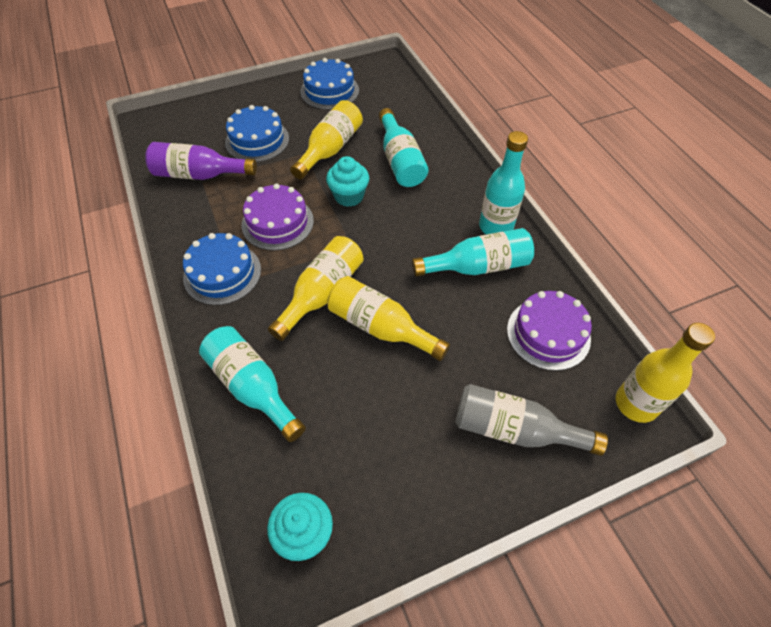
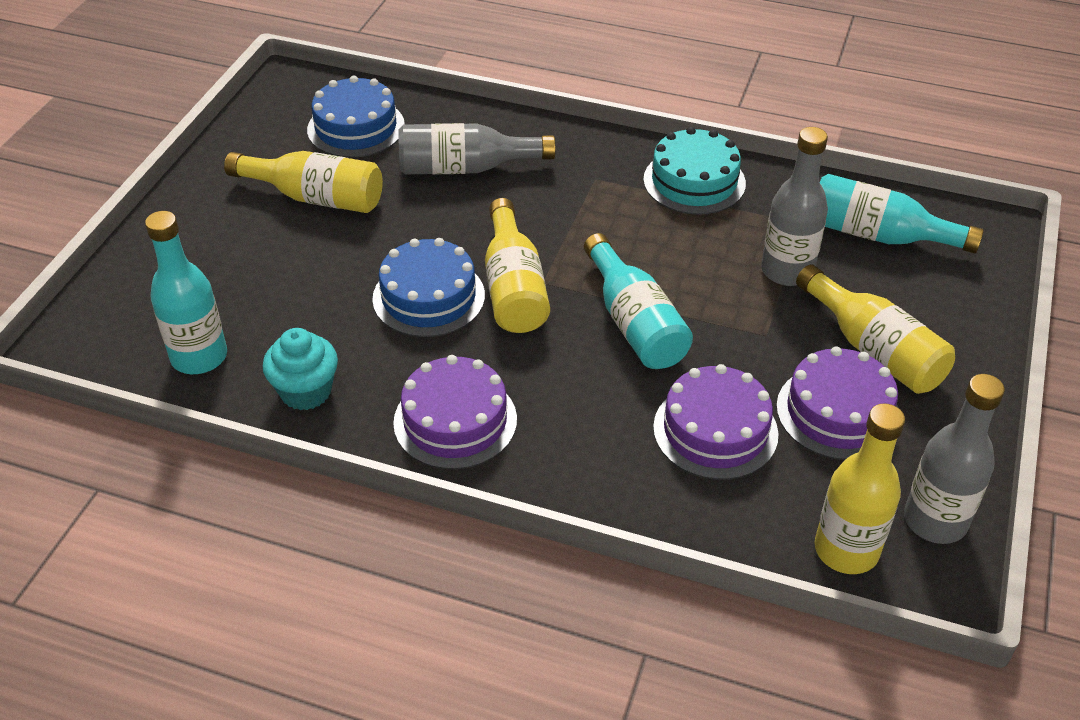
blue cake: [183,233,261,305] [225,105,289,162] [300,58,359,110] = 3 -> [307,75,405,158] [372,238,485,337] = 2
grey bottle: [455,384,608,456] = 1 -> [398,123,555,174] [761,127,828,286] [904,374,1005,544] = 3
purple bottle: [145,142,257,180] = 1 -> none = 0
purple cake: [241,183,314,251] [507,291,592,371] = 2 -> [393,355,517,469] [653,364,778,480] [776,346,899,460] = 3
turquoise bottle: [199,326,306,442] [379,108,429,187] [412,228,534,277] [479,131,528,234] = 4 -> [145,211,227,374] [584,233,693,369] [820,174,984,253] = 3
turquoise cake: none = 0 -> [643,127,746,215] = 1
turquoise cupcake: [267,493,333,561] [326,156,369,207] = 2 -> [262,328,338,410] = 1

